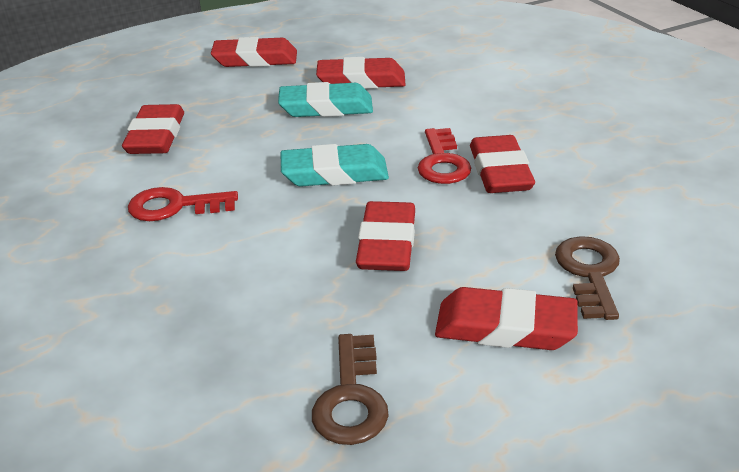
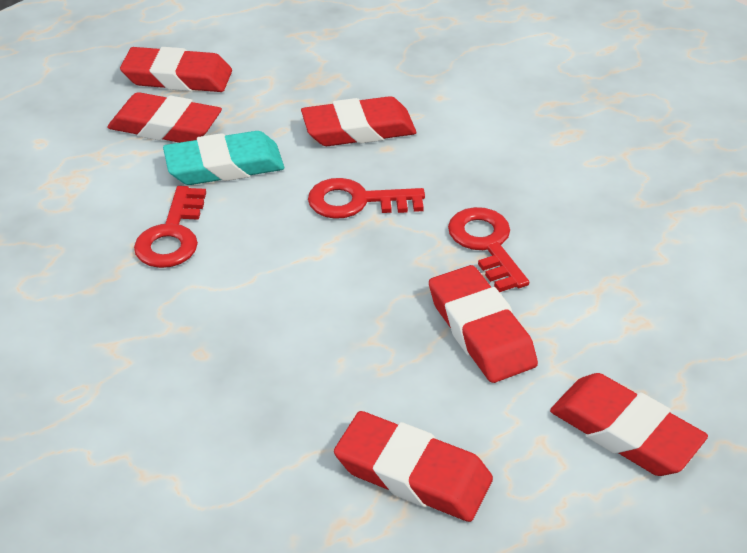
brown key: [312,334,389,445] [555,236,620,320] = 2 -> none = 0
red key: [128,187,238,221] [418,128,471,184] = 2 -> [134,186,206,268] [308,178,425,219] [448,207,529,292] = 3
turquoise eraser: [278,82,373,117] [281,144,389,186] = 2 -> [163,131,284,185] = 1

